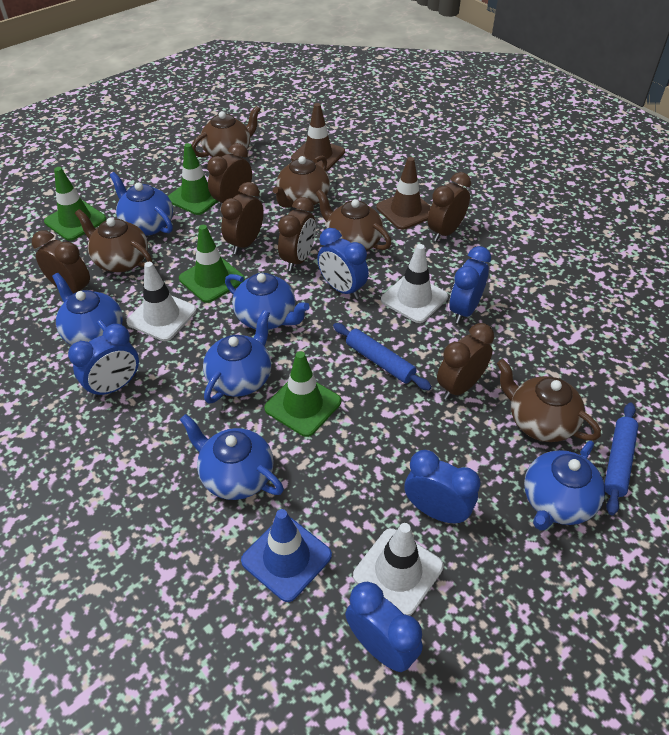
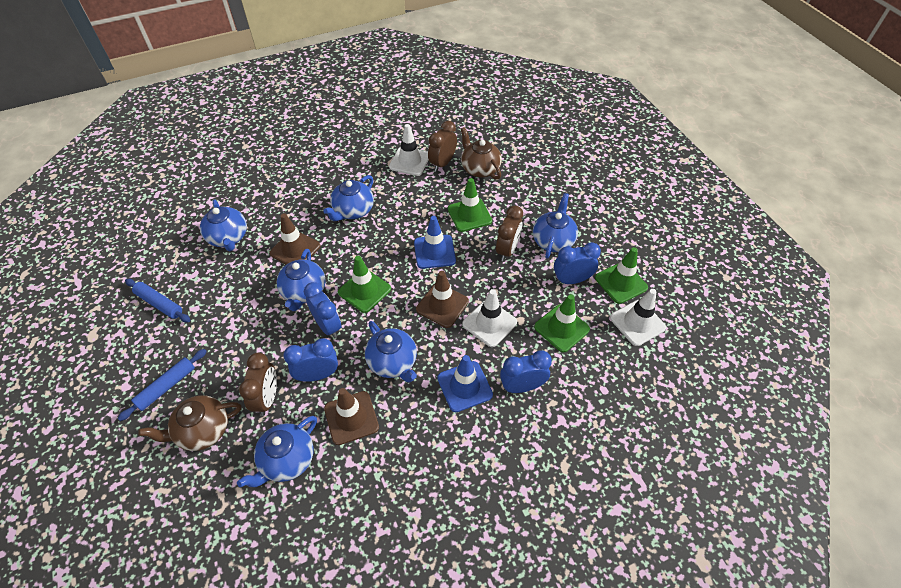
blue clock: [68,324,139,399] [317,228,369,299] [345,582,423,672] [405,450,481,524] [449,246,491,323] = 5 -> [283,338,338,382] [304,282,341,338] [500,350,552,393] [554,242,601,284] = 4
blue traffic cone: [241,509,332,602] = 1 -> [414,216,456,269] [437,355,493,412] = 2
brown clock: [32,230,90,294] [207,143,252,210] [221,182,264,254] [278,197,316,271] [428,172,471,242] [437,323,494,400] = 6 -> [239,353,277,416] [428,121,457,172] [496,206,523,261] = 3
brown teapot: [75,209,152,272] [192,106,261,157] [273,156,330,208] [315,189,391,250] [497,359,601,442] = 5 -> [138,395,242,451] [461,127,502,180] = 2
brown traffic cone: [291,103,345,171] [376,157,431,230] = 2 -> [269,213,320,264] [324,388,379,445] [416,271,469,328] = 3

